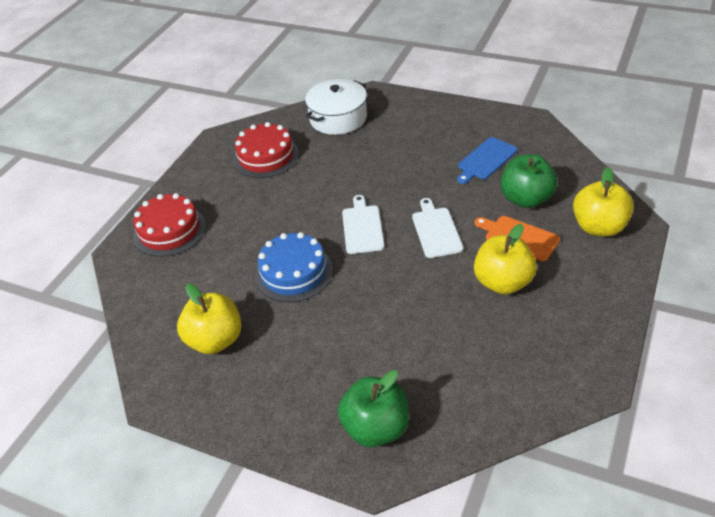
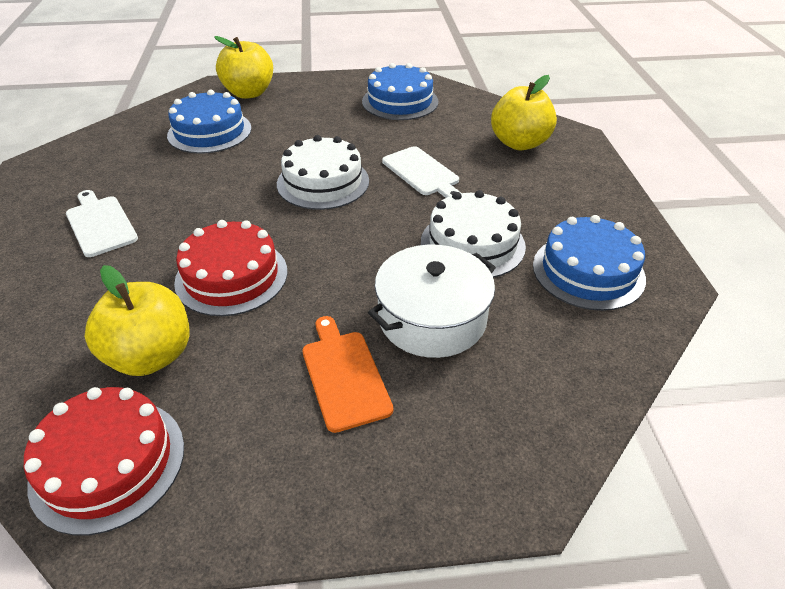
blue cake: [255,232,333,302] = 1 -> [167,90,252,154] [362,63,438,120] [533,215,646,311] = 3
blue cutting board: [457,137,518,184] = 1 -> none = 0
green apple: [338,370,409,447] [501,154,557,208] = 2 -> none = 0
white cake: none = 0 -> [277,135,369,210] [421,190,526,278] = 2

